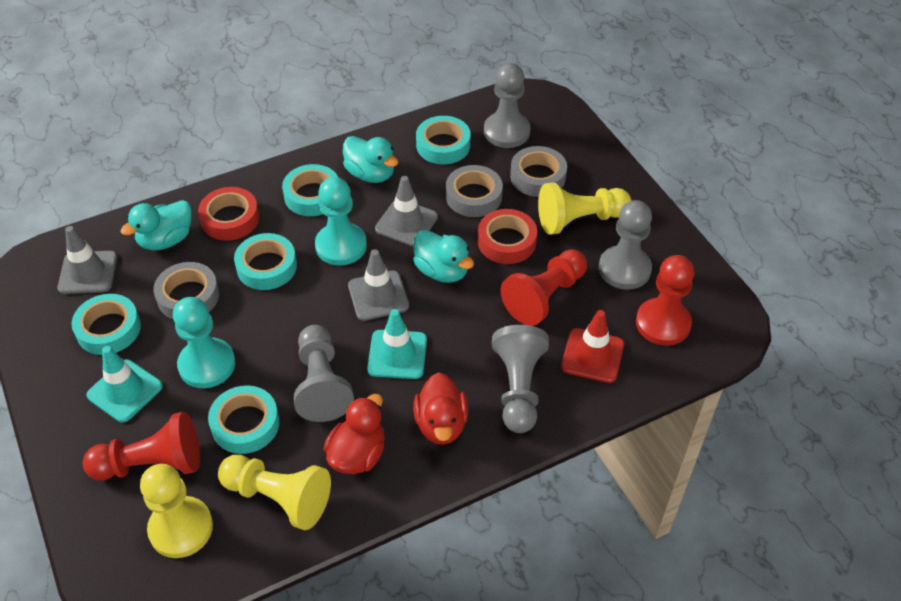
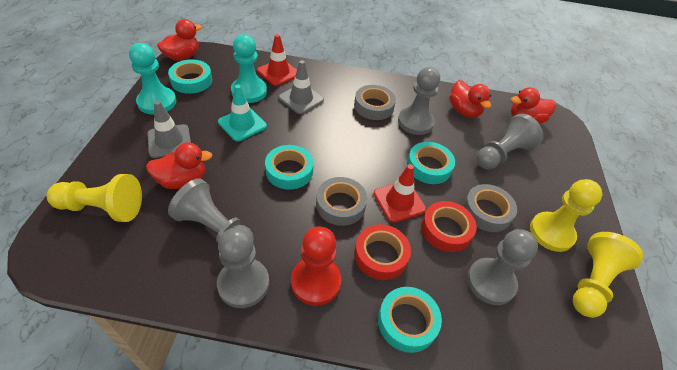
grey pawn: [293,325,354,422] [484,63,531,148] [492,325,549,433] [599,200,652,290] = 4 -> [168,178,254,242] [217,228,269,308] [398,67,440,135] [467,229,538,305] [476,114,543,170] = 5
grey traffic cone: [58,226,117,294] [348,249,409,321] [375,176,438,246] = 3 -> [147,101,191,158] [279,60,324,114] = 2
red duck: [324,394,385,474] [413,373,468,445] = 2 -> [146,143,213,189] [157,19,202,61] [449,80,491,118] [511,87,556,124] = 4
red pawn: [83,412,200,480] [501,249,587,326] [636,255,695,346] = 3 -> [291,227,341,306] = 1
red traffic cone: [561,310,624,383] = 1 -> [257,34,297,86] [374,164,426,223] = 2
turquoise duck: [120,200,191,250] [343,136,399,183] [413,230,474,283] = 3 -> none = 0
turquoise tape: [71,294,141,355] [208,385,280,454] [234,233,297,290] [282,164,338,216] [416,116,470,164] = 5 -> [168,59,212,94] [265,145,314,190] [378,287,442,353] [407,142,455,184] = 4
turquoise traffic cone: [86,346,163,422] [367,309,427,379] = 2 -> [218,84,267,141] = 1

